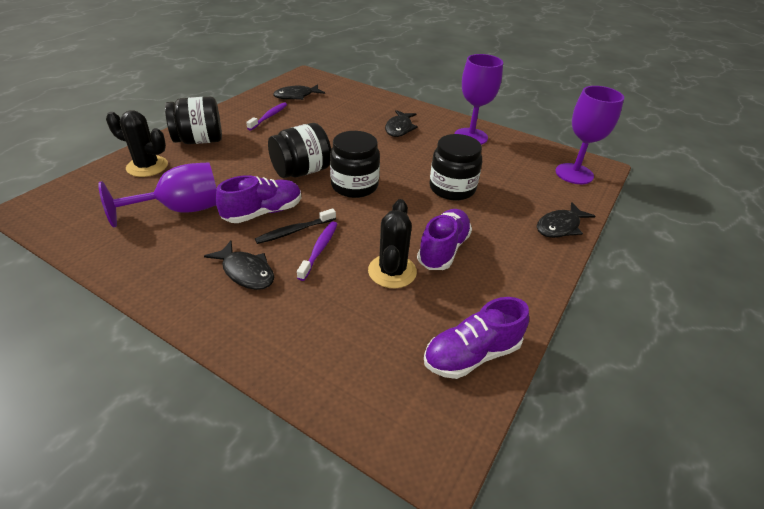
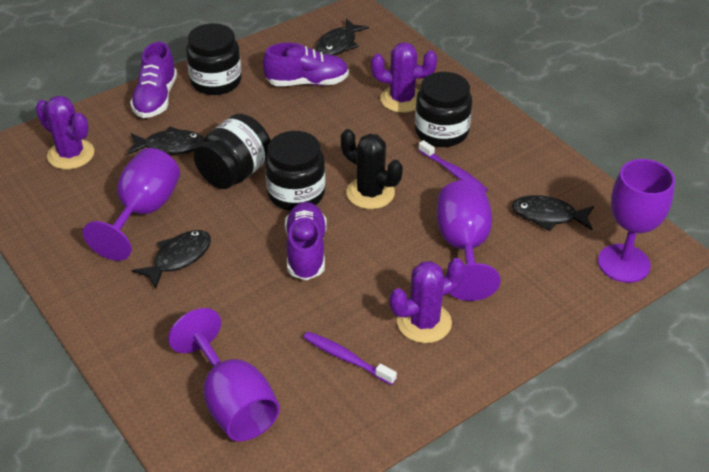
black cactus: [106,110,168,177] [368,199,417,288] = 2 -> [341,129,403,209] = 1
black toothbrush: [255,208,336,244] = 1 -> none = 0
purple cactus: none = 0 -> [36,96,94,169] [371,42,437,113] [390,258,465,343] = 3
purple goblet: [98,162,217,228] [455,54,503,145] [556,86,624,184] = 3 -> [83,148,180,261] [168,308,280,441] [437,180,501,301] [598,159,675,283] = 4

